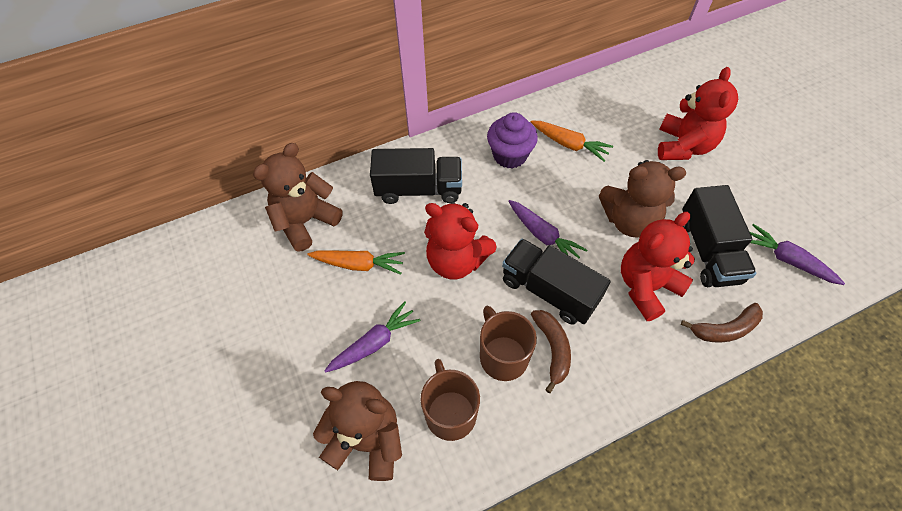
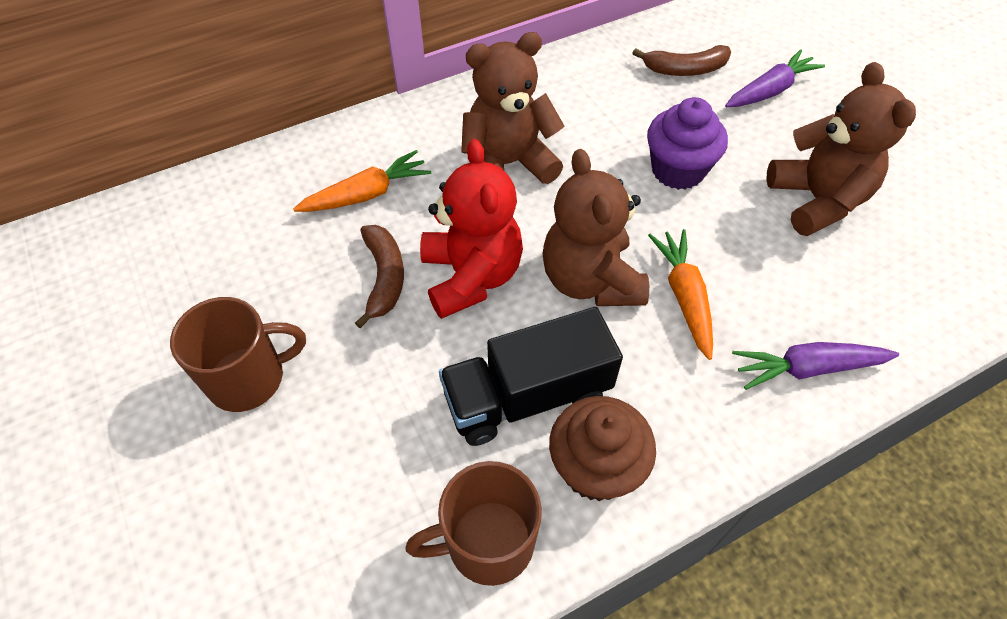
black truck: [370,148,462,204] [502,239,611,325] [682,185,756,287] = 3 -> [439,307,623,446] = 1
brown cupcake: none = 0 -> [549,396,656,501] = 1
purple carrot: [324,301,421,372] [508,200,587,258] [750,224,845,285] = 3 -> [725,49,825,107] [732,342,899,390] = 2
red teddy bear: [424,202,497,279] [621,212,695,321] [658,67,738,160] = 3 -> [420,139,523,319] = 1

